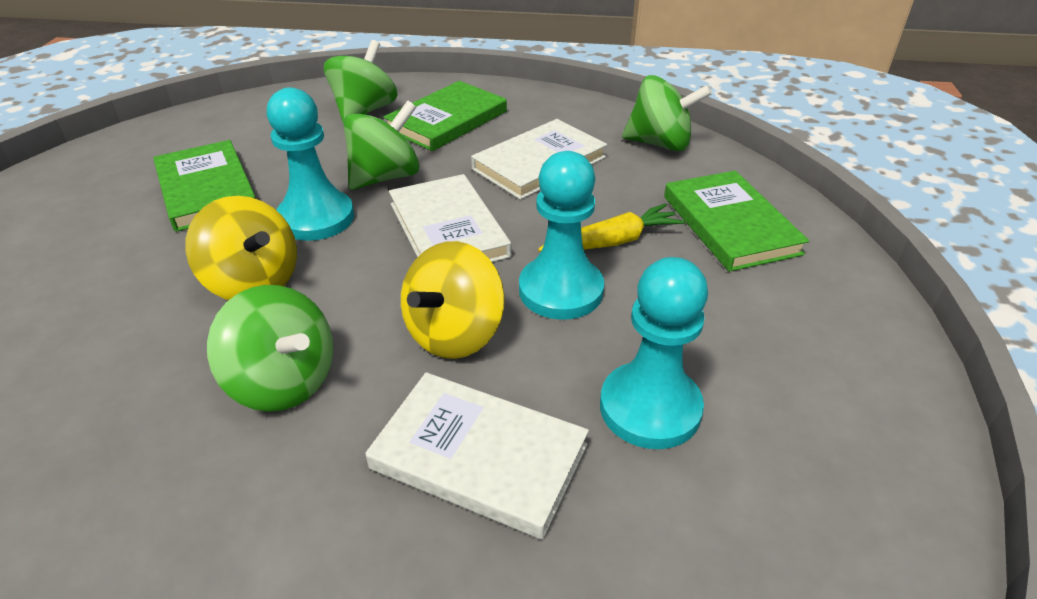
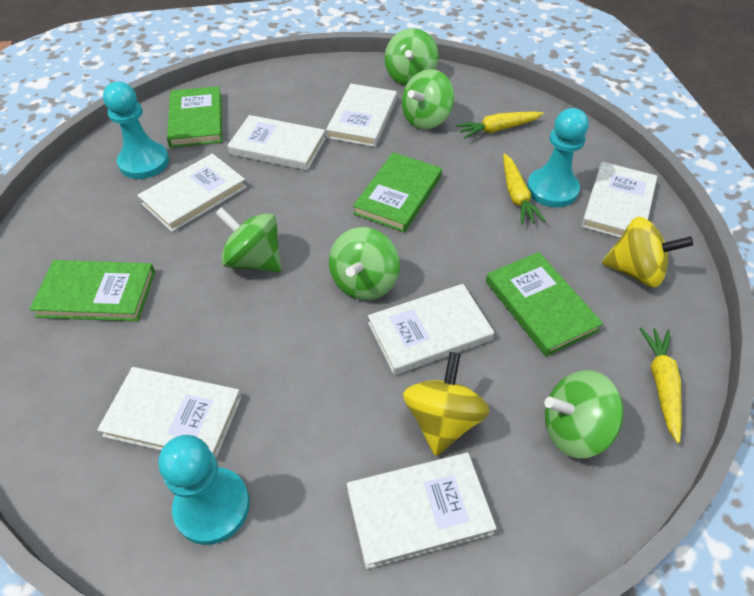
green book: [153,140,255,232] [383,81,507,151] [664,171,809,272] = 3 -> [29,260,155,321] [167,86,222,148] [353,152,442,233] [486,252,603,357] = 4
green spinning top: [207,285,333,412] [324,40,398,122] [343,100,420,190] [622,75,712,151] = 4 -> [215,207,282,272] [329,227,400,300] [385,28,439,85] [402,69,454,130] [545,370,624,459] = 5
white book: [365,372,589,539] [389,174,511,262] [471,119,607,200] = 3 -> [97,367,242,458] [137,154,247,232] [227,115,326,170] [326,84,397,147] [347,453,497,569] [368,284,494,375] [581,162,657,238] = 7
yellow carrot: [538,203,685,252] = 1 -> [456,112,544,139] [503,154,546,225] [639,328,682,443] = 3

